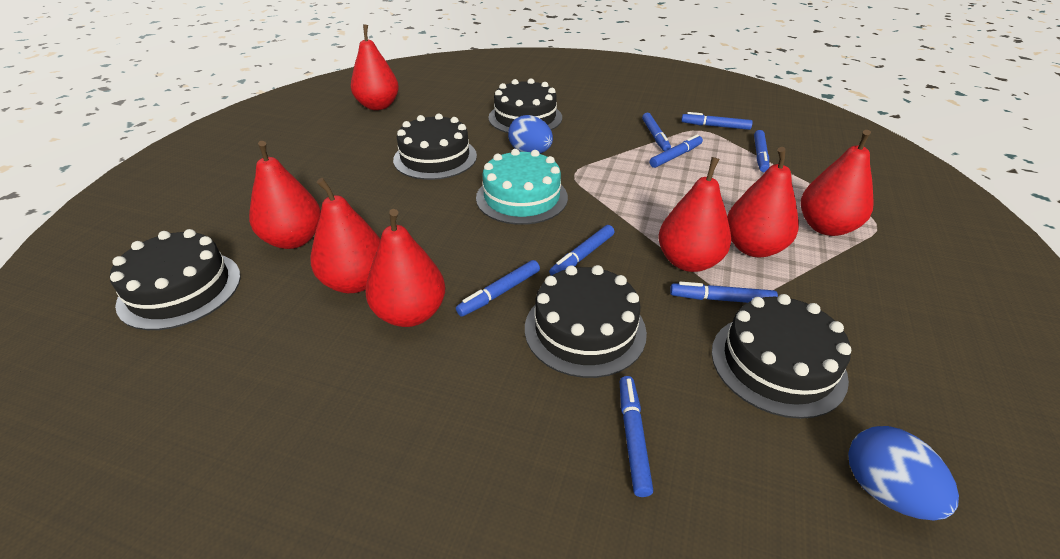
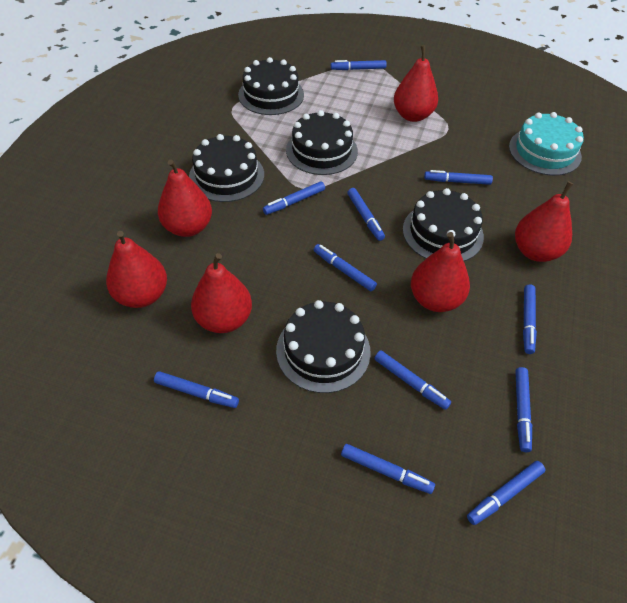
blue egg: [508,115,553,154] [848,426,959,520] = 2 -> none = 0
blue marker: [456,260,540,317] [549,225,614,276] [620,376,653,497] [642,113,671,151] [650,134,703,168] [670,282,778,303] [681,112,753,130] [754,130,769,172] = 8 -> [154,371,239,408] [263,181,325,215] [314,244,377,291] [331,60,387,70] [341,444,435,494] [347,188,385,241] [374,350,451,410] [424,170,493,185] [467,461,545,525] [515,367,532,452] [523,284,537,354] = 11
red pear: [249,141,321,249] [310,178,381,293] [351,24,399,110] [365,209,445,327] [659,157,731,272] [727,147,799,257] [801,130,874,236] = 7 -> [106,231,167,308] [158,160,212,237] [191,253,252,333] [394,45,438,122] [411,232,470,312] [515,181,573,262] = 6

